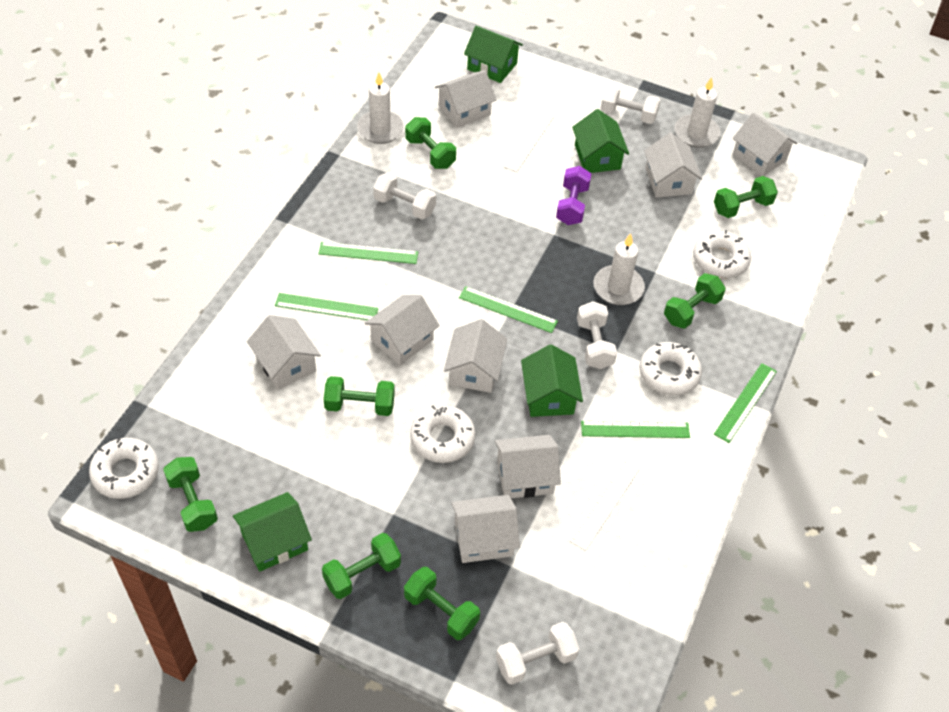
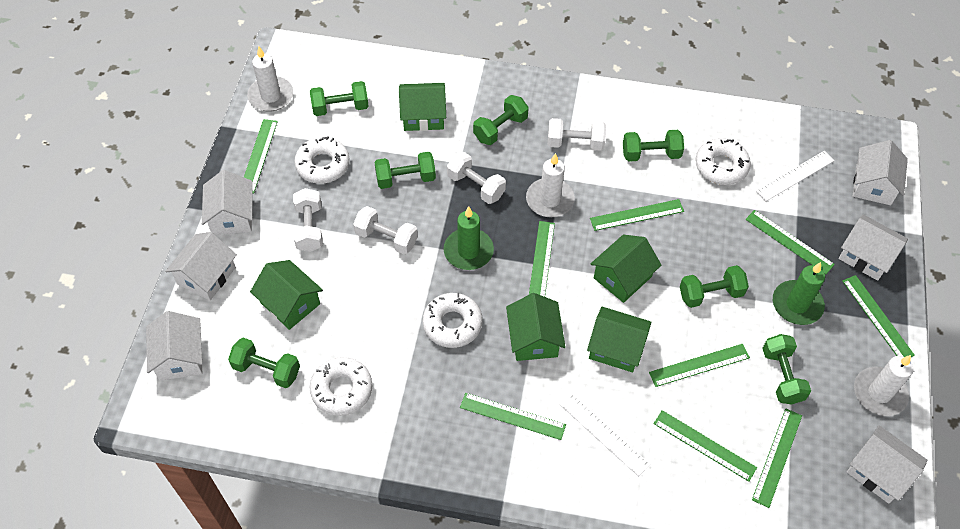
green candle: none = 0 -> [444,206,494,270] [773,262,825,325] = 2
green house: [233,492,312,572] [464,25,523,83] [521,344,583,417] [572,109,629,173] = 4 -> [250,260,323,330] [399,83,446,131] [506,293,566,361] [587,307,651,372] [591,235,661,303] = 5
green ruler: [275,293,378,320] [318,242,418,264] [459,286,558,333] [581,421,690,438] [714,363,777,443] = 5 -> [244,119,278,193] [460,393,566,440] [529,221,555,297] [590,199,684,231] [649,344,750,387] [654,410,757,481] [745,210,835,274] [752,409,802,508] [842,275,915,357] = 9
purple dumbbell: [556,166,591,225] = 1 -> none = 0
white house: [247,315,321,390] [365,295,440,365] [435,70,496,128] [444,319,507,393] [451,495,520,563] [495,435,561,498] [644,133,702,198] [732,113,797,176] = 8 -> [146,311,202,381] [165,232,237,301] [202,170,253,235] [839,214,908,281] [847,425,928,504] [853,140,908,205] = 6

